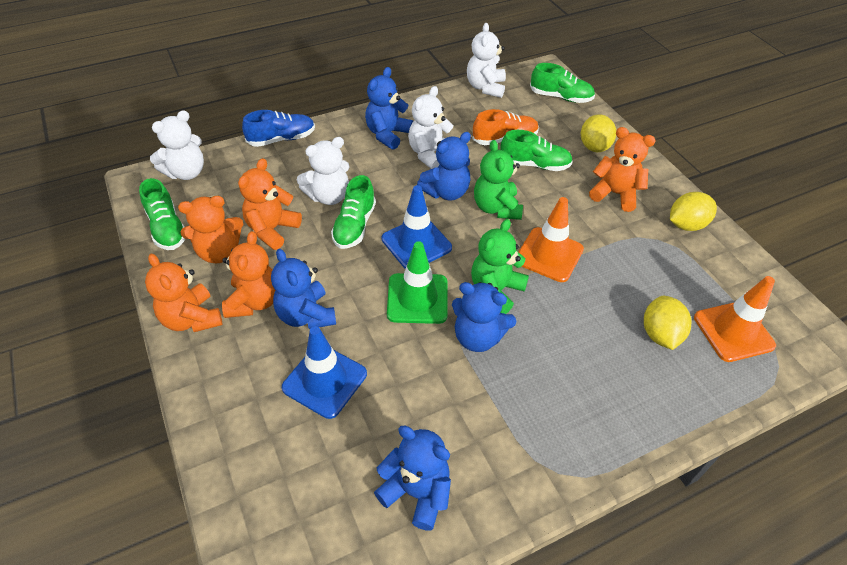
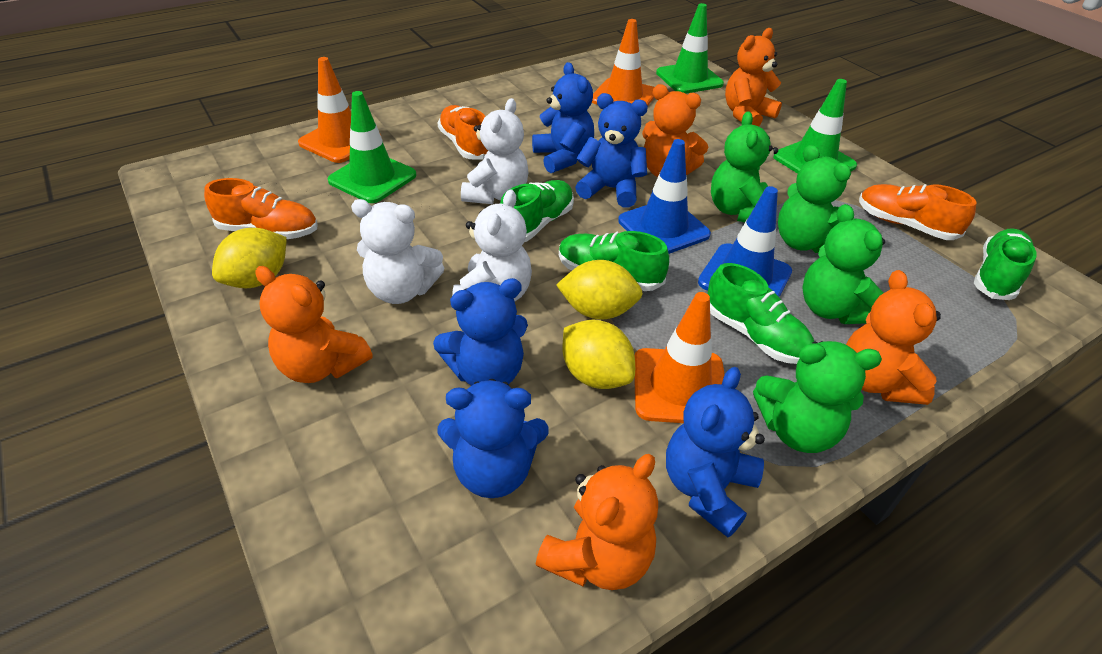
blue shoe: [242,110,315,147] = 1 -> none = 0
green teddy bear: [471,219,529,314] [474,140,523,220] = 2 -> [711,111,778,222] [753,341,882,453] [778,145,851,253] [802,204,885,324] = 4
green traffic cone: [387,241,448,324] = 1 -> [328,91,416,203] [656,3,724,94] [773,79,857,174] = 3
orange shoe: [472,109,539,145] = 1 -> [204,178,318,239] [438,105,488,160] [859,184,976,240] = 3
orange traffic cone: [519,197,584,282] [694,276,776,362] = 2 -> [298,57,382,163] [592,19,654,106] [634,292,725,423] = 3
white teddy bear: [150,110,204,180] [297,137,350,205] [408,86,453,169] [467,23,506,98] = 4 -> [351,199,444,304] [452,189,532,301] [461,98,528,204] = 3

